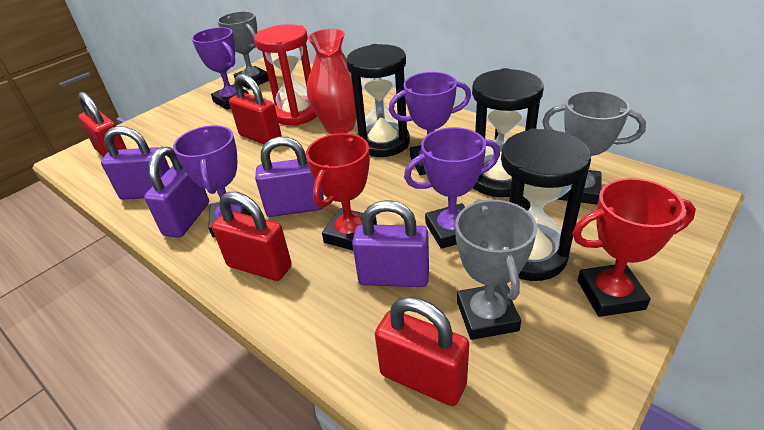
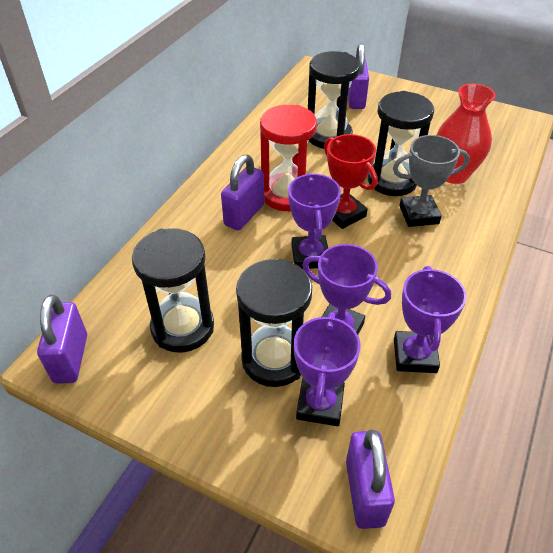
black hourglass: [346,44,410,157] [472,68,544,197] [501,128,591,281] = 3 -> [132,228,214,353] [236,259,312,387] [308,51,360,149] [368,91,434,196] = 4
grey trophy: [217,11,269,89] [455,199,537,340] [542,91,646,205] = 3 -> [393,135,470,227] = 1
red padlock: [78,92,127,157] [212,192,292,281] [229,74,282,144] [375,297,469,406] = 4 -> none = 0
red trophy: [306,133,377,250] [572,178,696,317] = 2 -> [324,134,377,229] = 1

